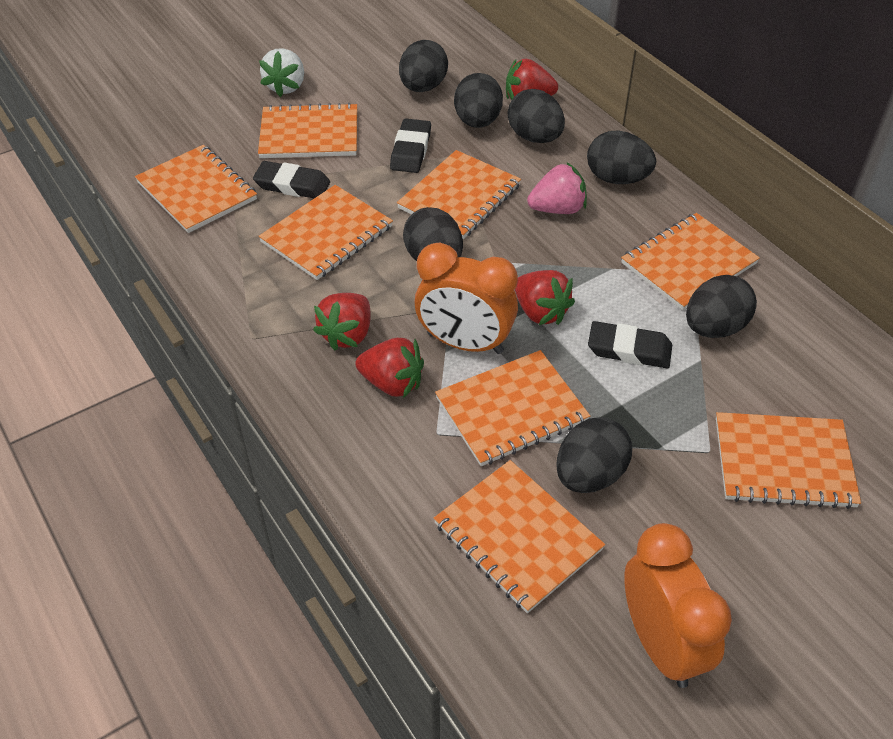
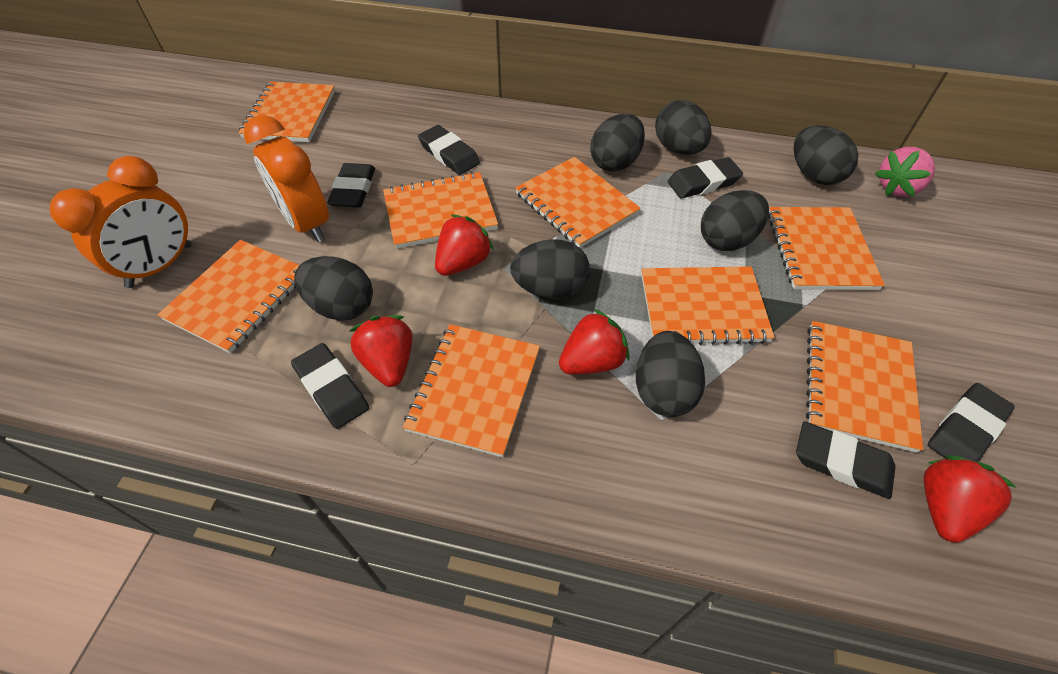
black eraser: [253,161,330,198] [390,119,431,173] [588,321,672,368] = 3 -> [291,343,369,429] [327,163,375,208] [418,125,480,175] [668,157,743,199] [796,421,895,499] [928,383,1015,462] = 6
white strawberry: [259,48,304,97] = 1 -> none = 0

